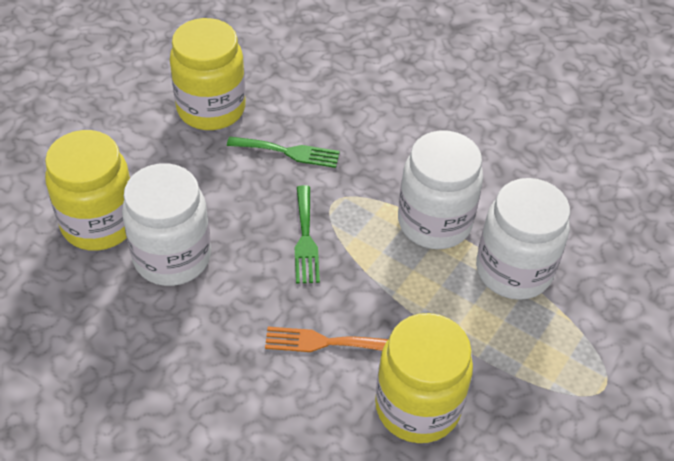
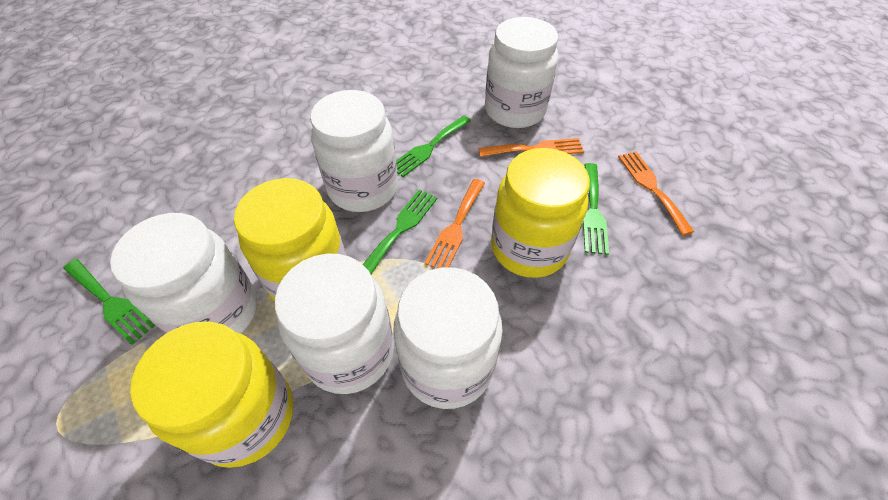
green fork: [227,136,340,168] [295,185,320,283] = 2 -> [63,259,155,345] [363,190,437,274] [396,115,471,177] [583,163,609,255] = 4
orange fork: [265,327,388,352] = 1 -> [425,179,485,268] [478,138,584,157] [618,151,694,235] = 3
white jar: [122,163,211,286] [398,130,483,249] [476,178,570,300] = 3 -> [110,213,257,334] [275,254,394,394] [310,90,398,212] [393,267,503,409] [485,17,558,128] = 5

